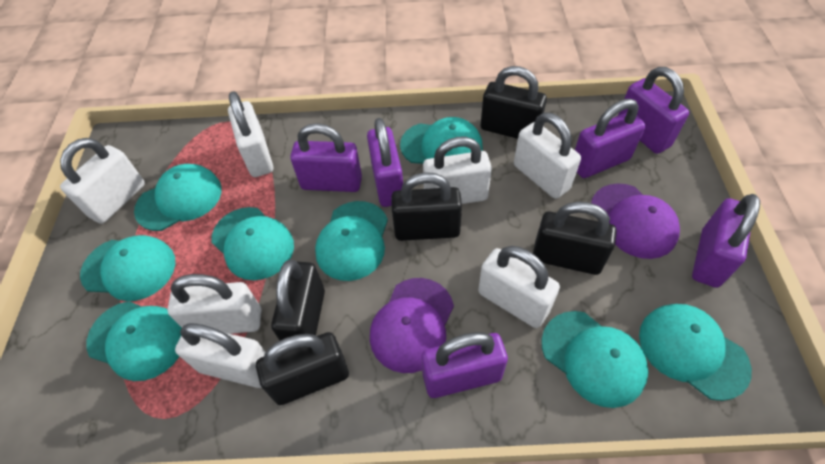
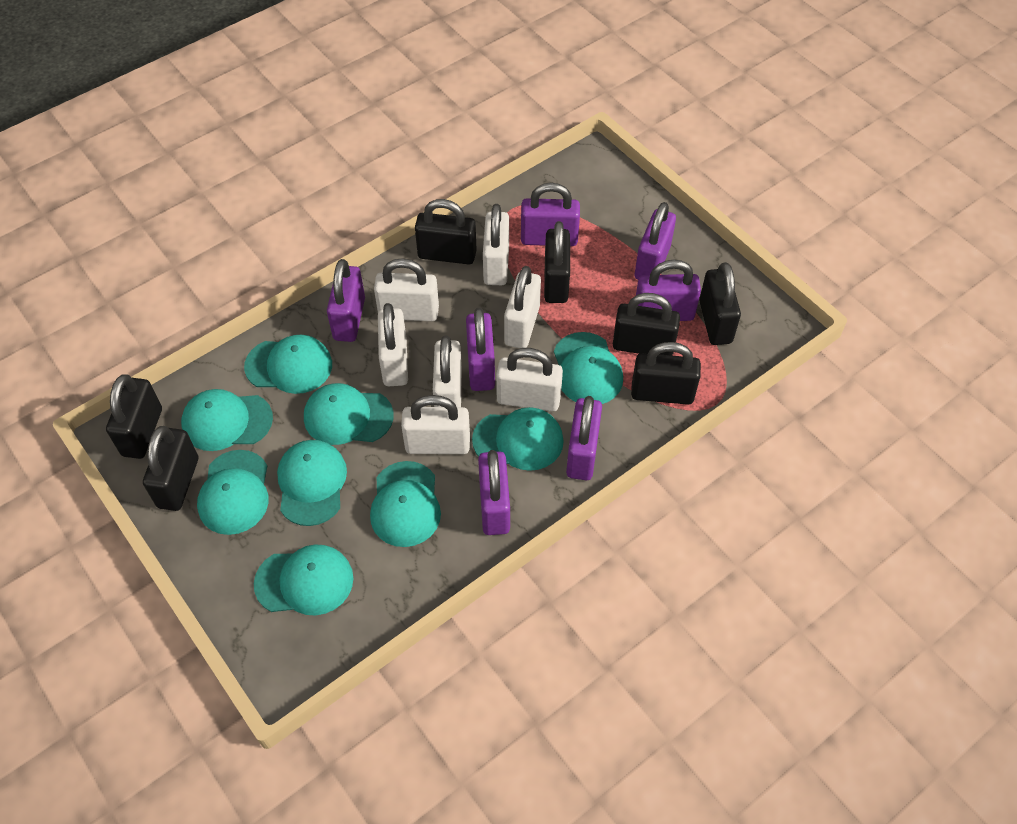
black padlock: [256,332,349,405] [271,260,325,341] [391,172,462,241] [481,66,547,139] [533,201,617,275] = 5 -> [106,374,162,459] [143,426,198,511] [415,199,477,264] [544,221,570,303] [613,293,680,356] [631,342,701,405] [699,262,741,345] = 7
purple cap: [370,278,454,373] [591,183,680,259] = 2 -> none = 0
purple padlock: [290,123,362,192] [367,118,403,207] [421,332,508,398] [575,99,645,178] [618,67,689,154] [692,194,760,288] = 6 -> [327,259,365,342] [466,308,495,391] [478,450,510,535] [521,183,580,246] [566,396,602,480] [635,202,676,279] [636,260,701,321] = 7
turquoise cap: [80,235,175,301] [86,301,182,381] [134,164,222,231] [211,207,294,280] [315,201,388,281] [400,117,483,164] [541,311,649,408] [639,304,752,401] = 8 -> [181,389,273,451] [197,450,269,535] [244,335,332,394] [254,544,354,616] [277,440,347,526] [304,383,394,445] [370,461,441,547] [472,407,564,471] [554,332,623,404] = 9

